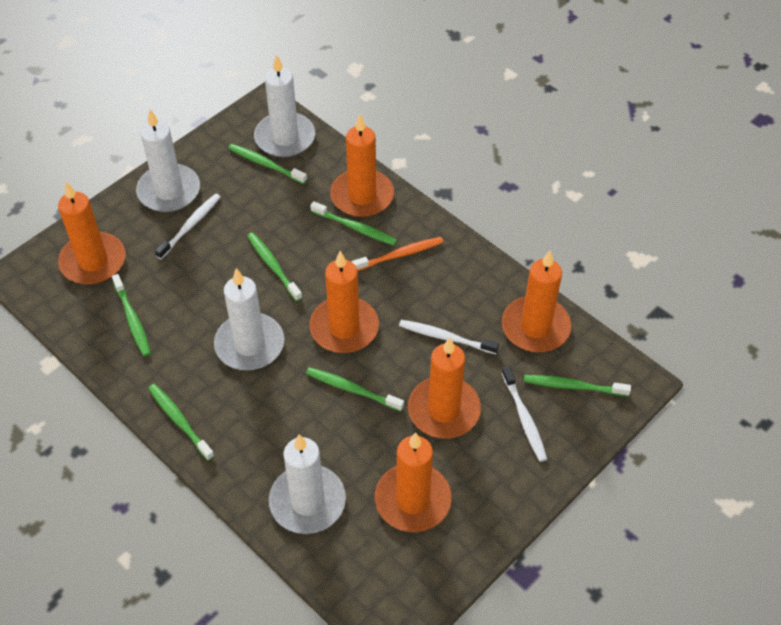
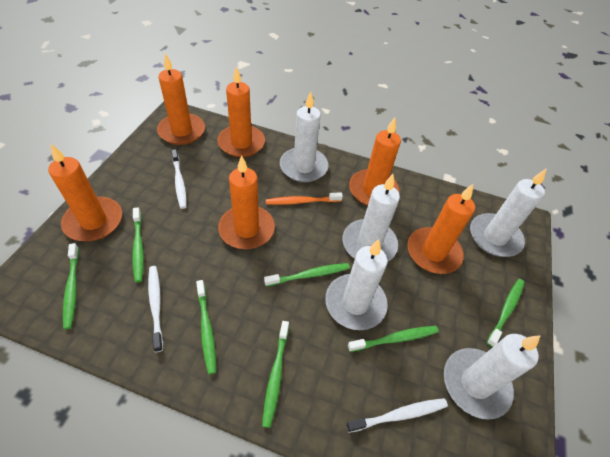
white candle: [136,109,200,212] [214,268,284,370] [254,54,315,157] [269,434,346,534] = 4 -> [280,92,328,182] [325,239,388,330] [342,174,400,262] [444,334,541,420] [470,168,547,257] = 5

